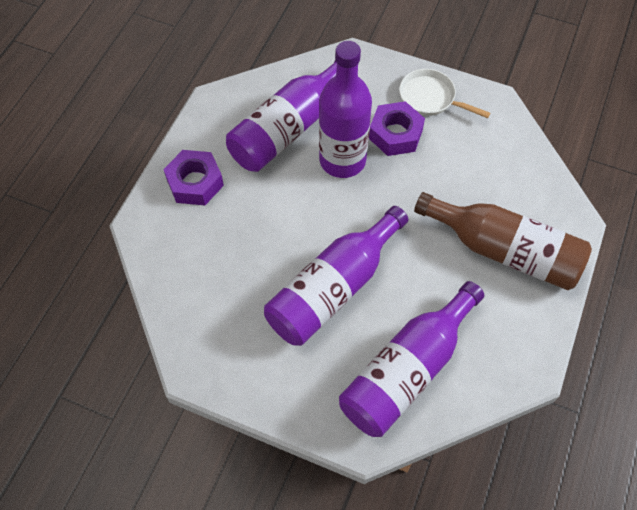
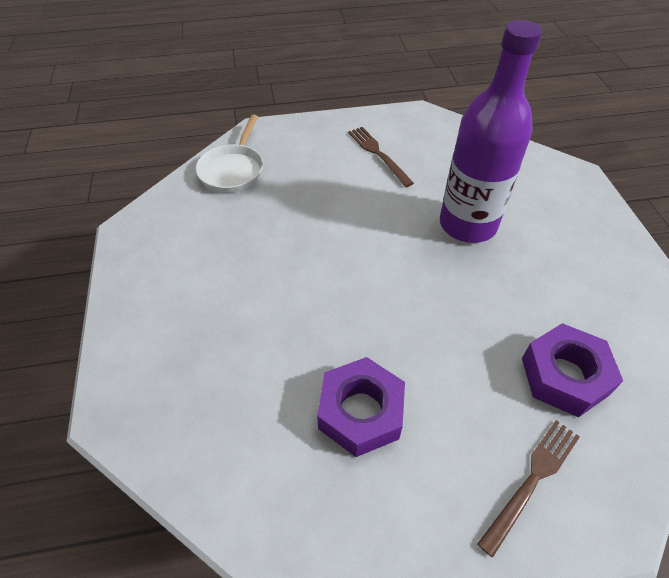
brown bottle: [414,192,592,290] = 1 -> none = 0
brown fork: none = 0 -> [348,127,414,187] [477,420,580,558] = 2
purple bottle: [226,60,337,172] [264,206,408,346] [319,41,372,178] [339,281,484,437] = 4 -> [440,20,542,243] = 1

